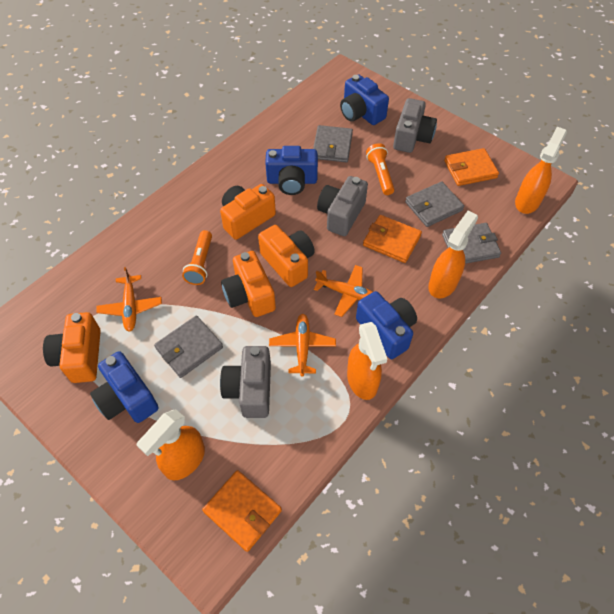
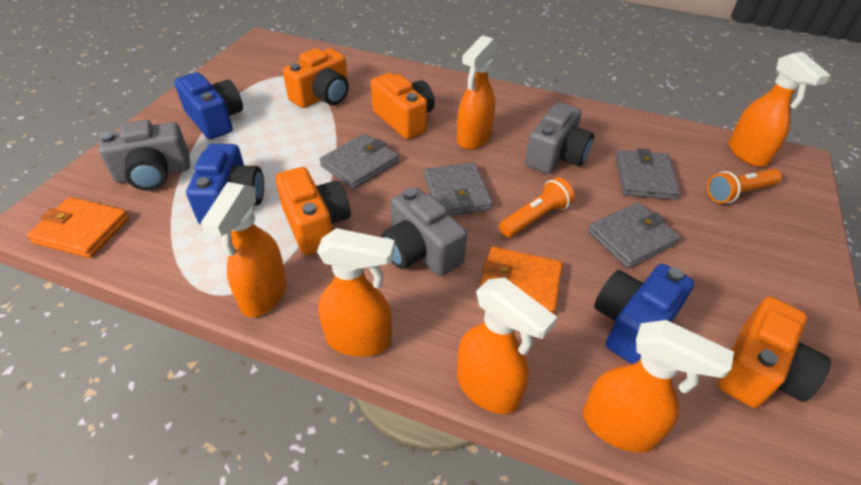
blue camera: [90,351,159,423] [265,146,318,195] [340,74,389,125] [356,291,417,359] = 4 -> [174,72,243,139] [186,144,264,224] [594,264,694,364] = 3
orange plane: [96,267,162,332] [269,314,336,377] [314,265,372,317] = 3 -> none = 0
orange spray bottle: [137,409,205,480] [347,322,387,400] [428,211,478,298] [515,127,567,214] = 4 -> [201,182,287,317] [317,228,395,357] [457,35,497,150] [457,277,557,414] [583,320,734,453] [729,52,831,167] = 6
orange wallet: [202,470,282,552] [363,215,422,263] [444,148,499,186] = 3 -> [27,197,129,258] [479,246,563,314] = 2

